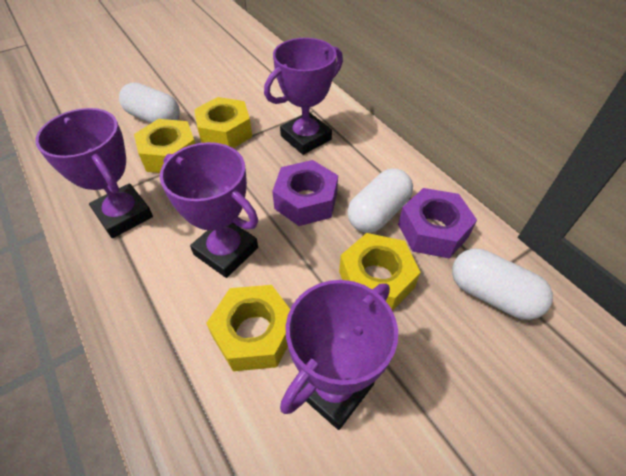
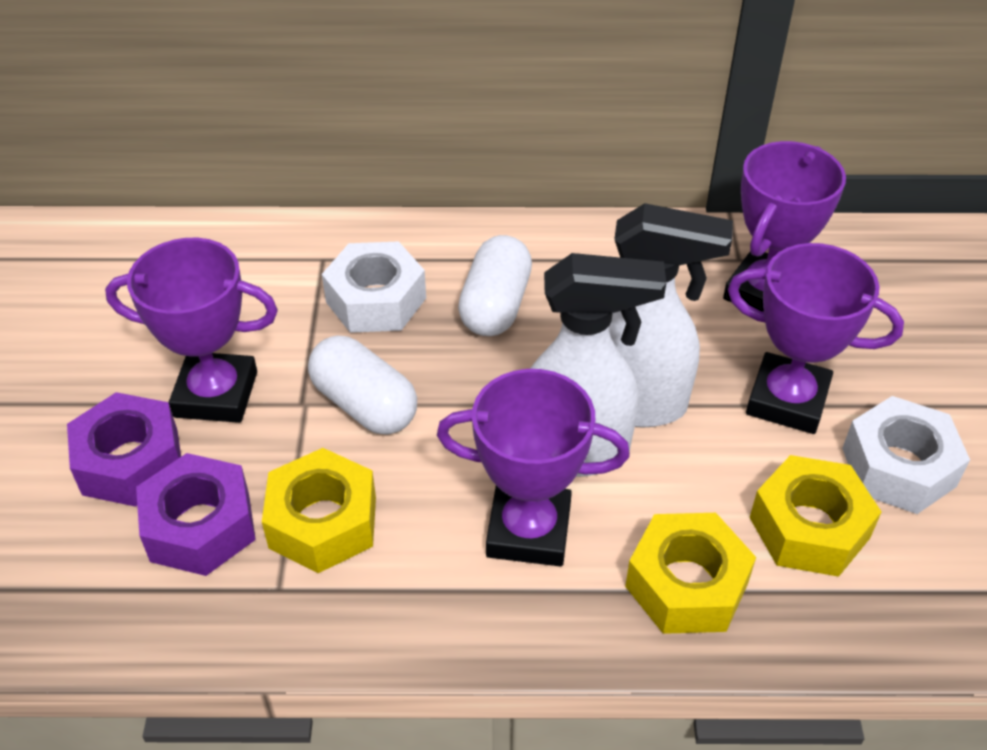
white capsule: [119,82,180,123] [348,168,413,233] [452,249,553,320] = 3 -> [308,335,417,435] [458,235,532,336] = 2
white nut: none = 0 -> [322,241,426,333] [842,396,970,514] = 2
white spray bottle: none = 0 -> [530,253,666,477] [609,203,733,428] = 2
yellow nut: [134,119,195,173] [194,97,252,148] [206,285,290,371] [339,233,421,311] = 4 -> [262,448,376,573] [625,513,756,634] [749,455,881,577] = 3

